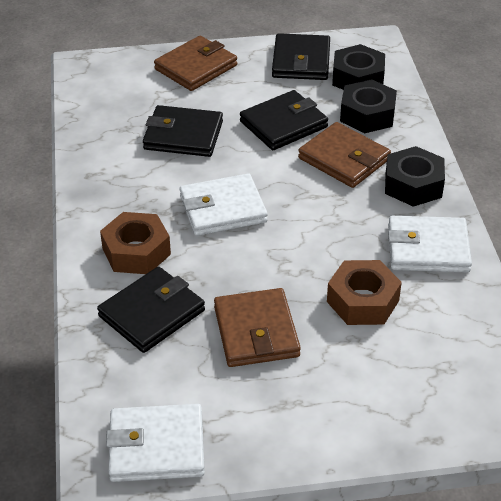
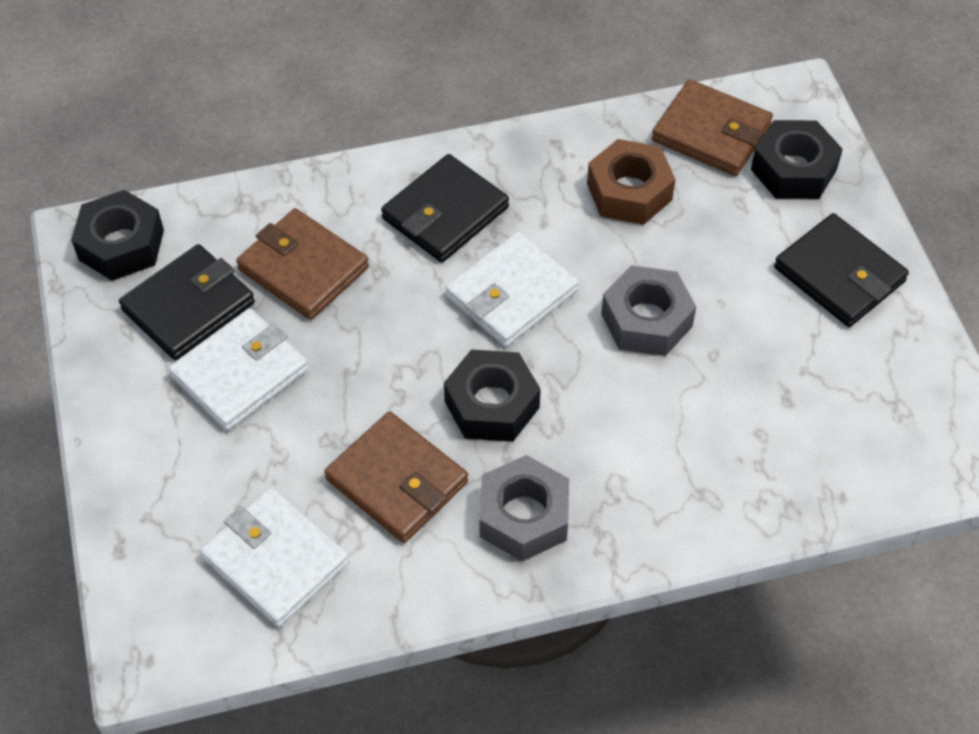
black wallet: [97,267,205,353] [143,105,223,157] [240,90,328,150] [272,33,330,80] = 4 -> [119,244,255,360] [381,154,509,262] [774,213,909,327] = 3
brown nut: [100,212,171,274] [327,260,402,325] = 2 -> [587,139,675,225] = 1
grey nut: none = 0 -> [479,455,569,561] [601,265,696,356] = 2

